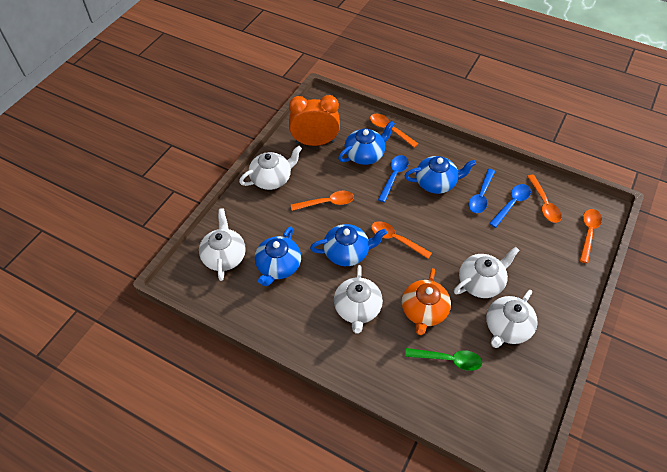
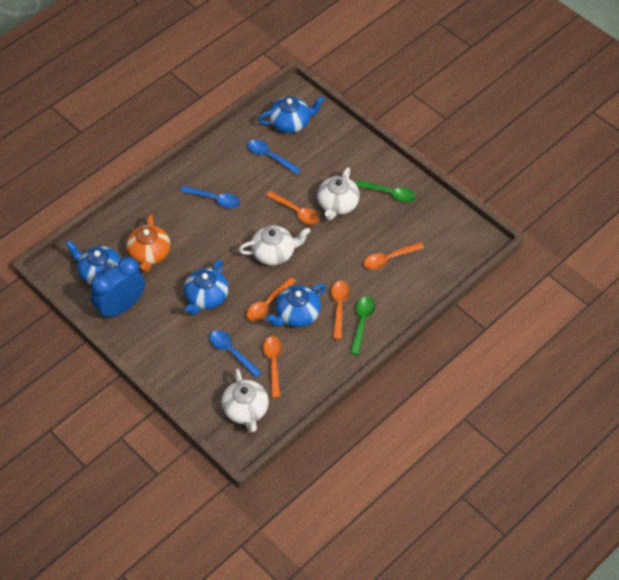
blue clock: none = 0 -> [91,257,145,320] = 1
green spoon: [405,348,482,371] = 1 -> [350,296,375,355] [355,180,416,202] = 2
orange clock: [289,95,340,146] = 1 -> none = 0
white teapot: [199,208,246,281] [239,146,302,190] [334,265,383,334] [454,247,520,298] [486,290,538,348] = 5 -> [221,368,269,433] [239,225,310,266] [317,167,360,220] = 3

